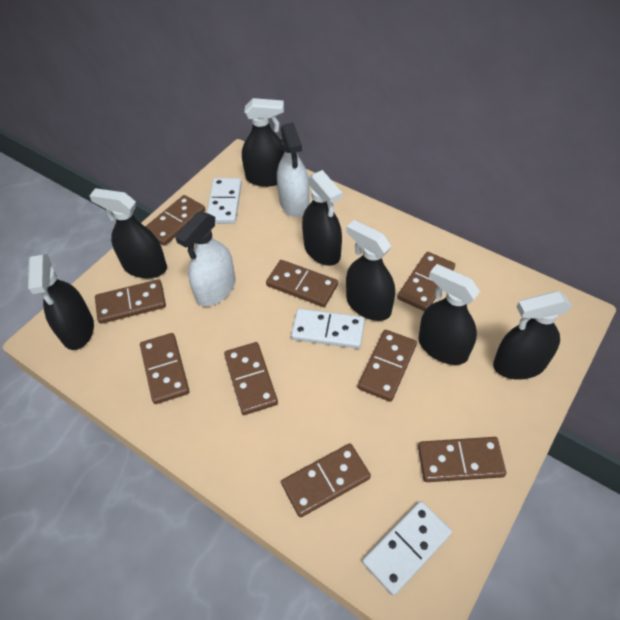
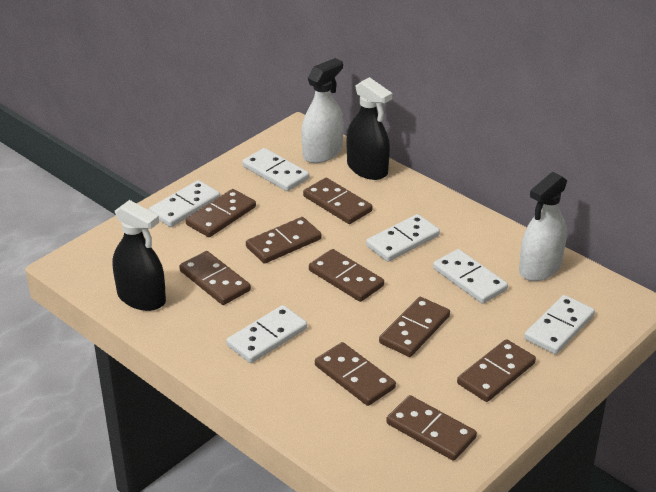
black spray bottle: [28,254,94,350] [90,188,167,279] [242,98,284,187] [302,170,342,266] [346,220,395,321] [419,264,480,365] [493,291,572,379] = 7 -> [113,200,166,311] [347,77,392,180] = 2
white domino: [207,178,242,224] [291,308,365,349] [362,501,452,596] = 3 -> [149,180,220,227] [226,305,307,363] [242,148,309,191] [366,214,440,262] [433,249,508,304] [524,295,595,354] = 6

